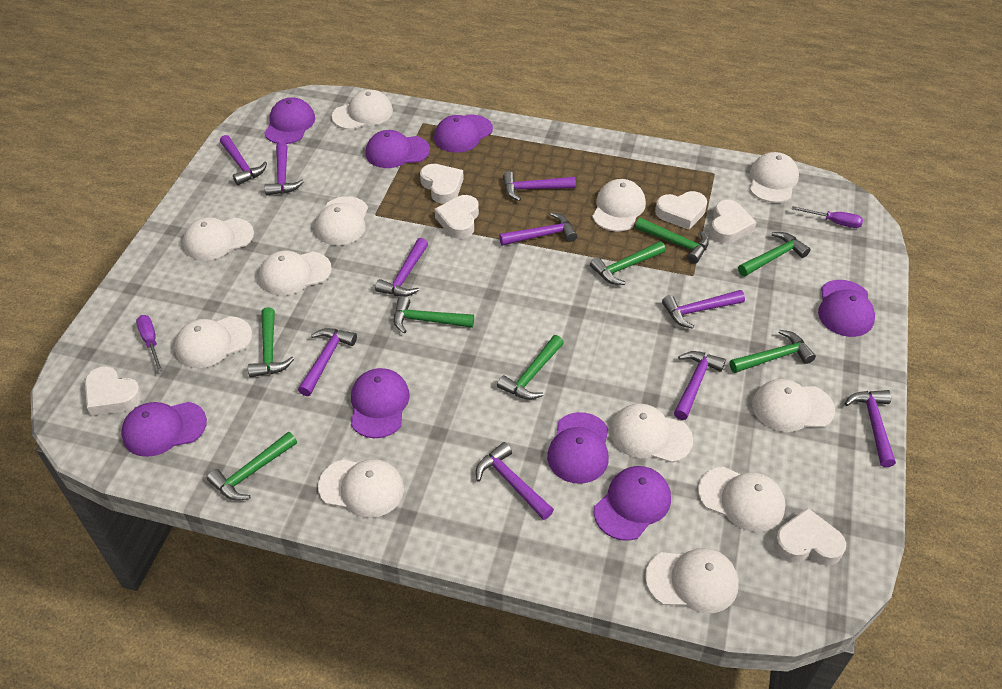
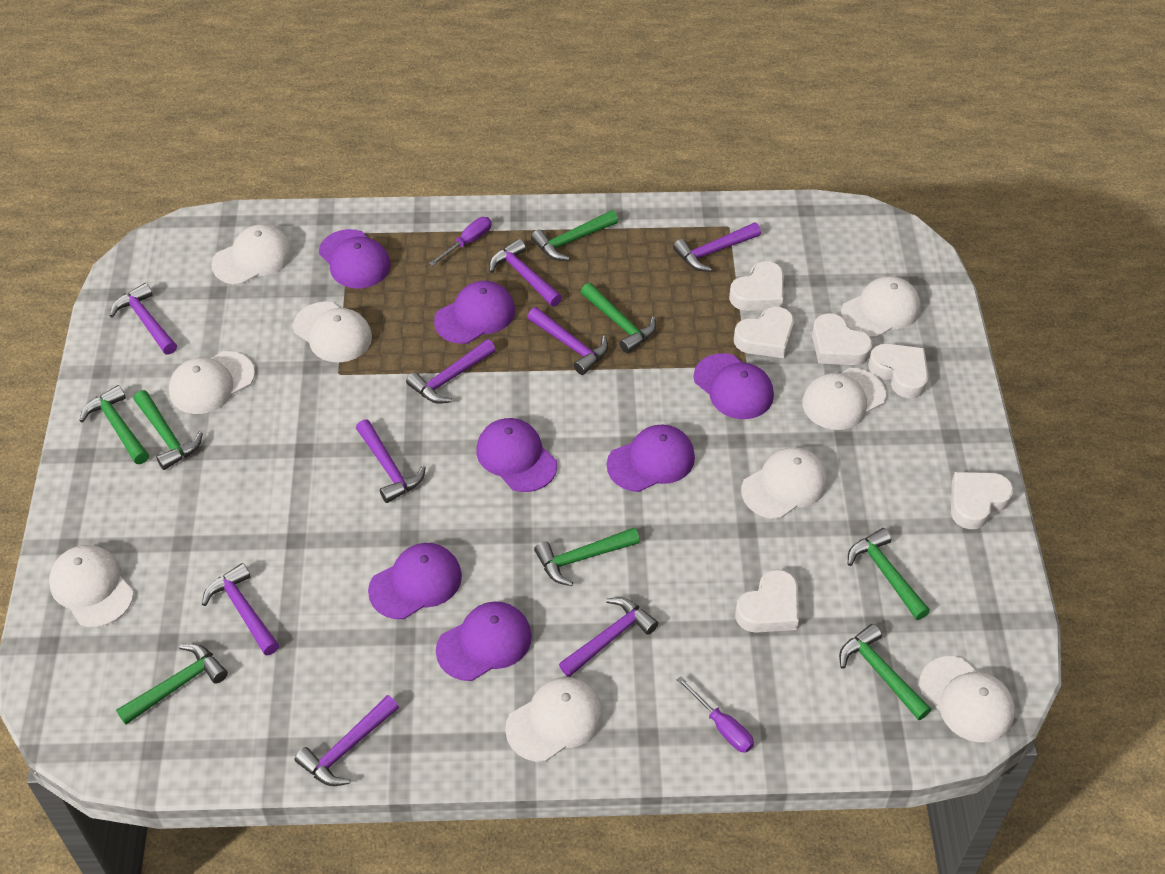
purple cap: [121,402,207,457] [264,97,315,144] [351,368,410,438] [366,130,430,168] [434,114,493,153] [547,412,609,484] [594,466,671,541] [818,280,875,337] = 8 -> [319,229,391,288] [368,543,462,619] [434,281,515,344] [436,602,532,681] [476,418,557,492] [607,425,695,492] [694,353,774,419] = 7
purple hammer: [220,135,267,185] [265,142,304,195] [298,328,357,396] [375,238,428,297] [476,442,554,520] [499,212,577,246] [503,171,576,201] [662,290,745,329] [674,351,726,420] [845,390,896,467] = 10 -> [110,283,177,355] [202,563,279,655] [295,695,399,786] [356,419,426,503] [406,339,496,404] [489,239,562,307] [527,307,608,375] [559,597,658,677] [673,222,761,272] = 9
white cap: [174,316,252,368] [183,217,254,261] [259,250,332,296] [315,196,368,245] [318,459,404,518] [332,89,393,130] [592,179,646,232] [610,404,693,463] [645,548,739,614] [698,467,786,532] [750,152,799,203] [752,379,835,432] = 12 -> [49,545,134,627] [169,351,255,414] [211,224,293,284] [293,302,372,363] [505,677,603,762] [741,447,827,519] [802,368,886,430] [841,276,921,338] [919,656,1015,743] = 9

